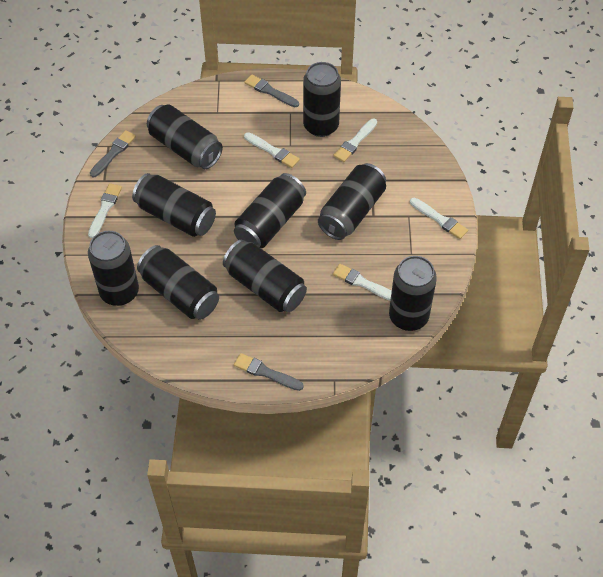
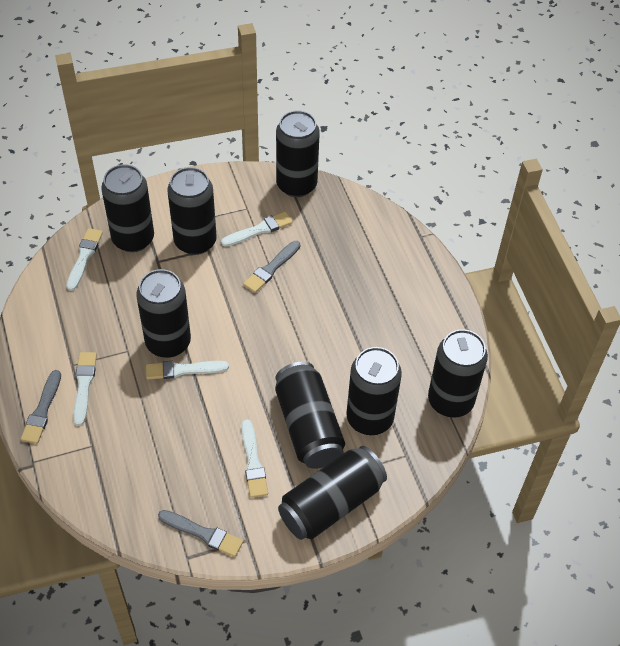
black can: [88,231,139,306] [132,173,216,237] [137,245,219,320] [147,105,223,169] [223,239,307,312] [234,173,306,248] [303,62,341,137] [318,163,386,240] [389,256,437,331] = 9 -> [101,164,154,252] [136,269,191,358] [167,167,217,255] [275,362,345,469] [276,111,320,197] [278,446,387,540] [346,347,402,435] [428,329,488,418] = 8

